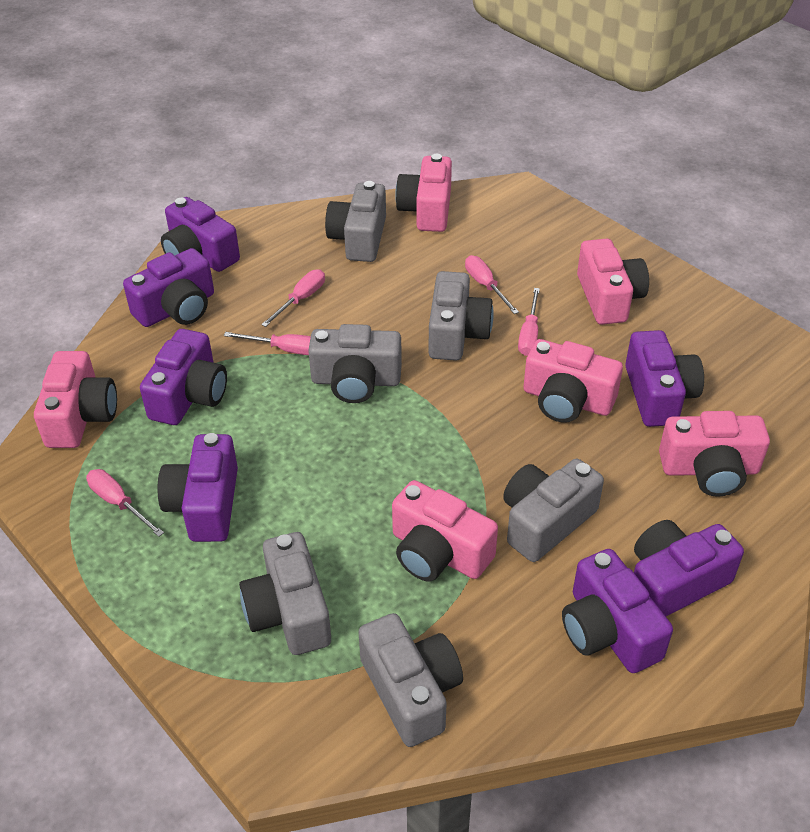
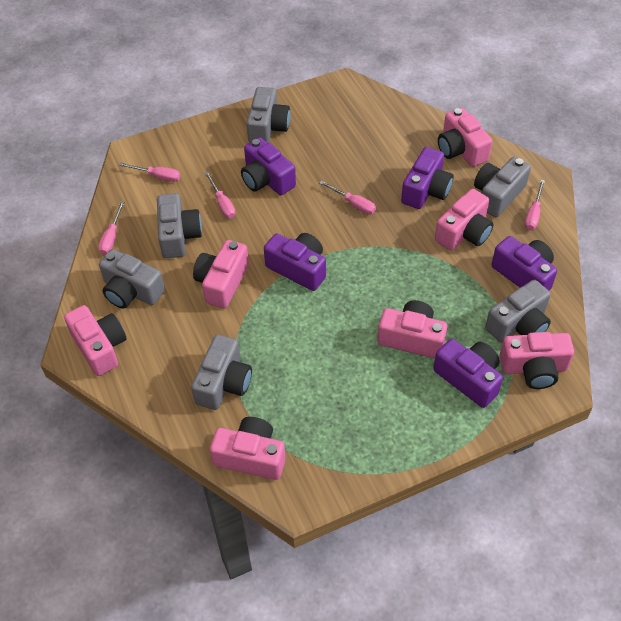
pink camera: [34,351,117,448] [392,480,498,582] [395,154,452,232] [523,339,623,423] [577,239,649,325] [659,411,770,497] = 6 -> [64,305,127,376] [193,240,249,308] [210,417,286,480] [378,300,447,359] [435,189,494,251] [438,107,493,167] [500,332,574,389] = 7
purple camera: [123,248,214,327] [140,329,227,425] [157,433,238,542] [161,197,240,272] [562,549,673,673] [625,330,704,427] [634,520,744,616] = 7 -> [241,137,296,195] [264,233,326,291] [401,147,454,209] [433,339,503,408] [492,236,557,291] = 5

